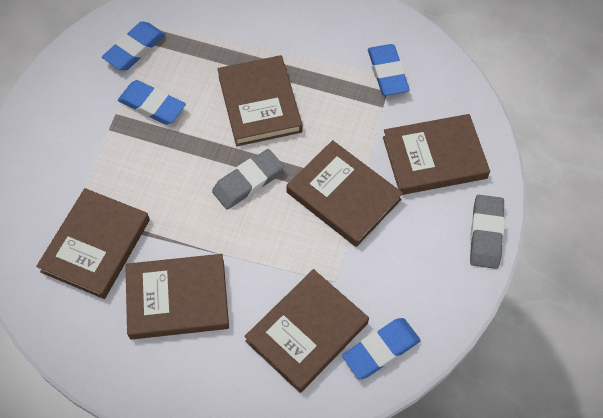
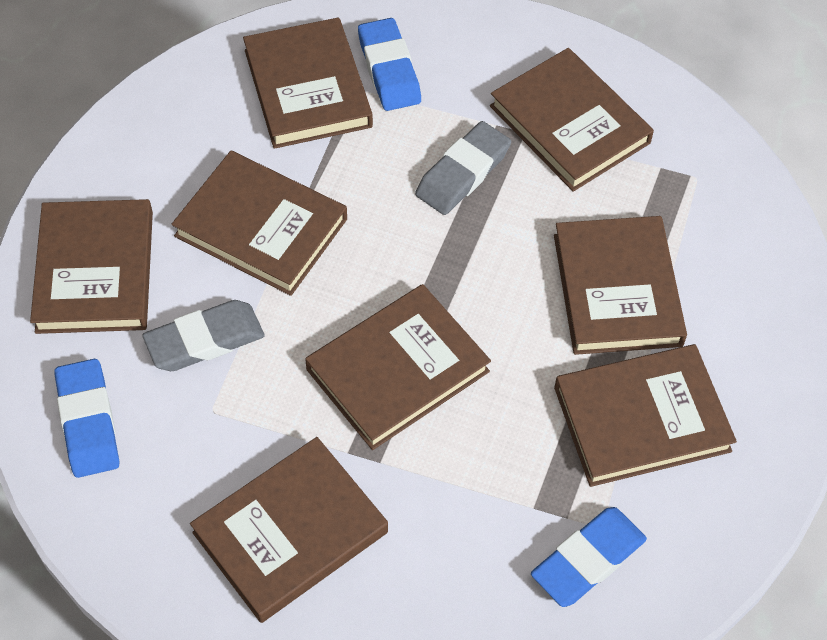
blue eraser: [102,21,165,70] [118,80,186,125] [342,318,421,379] [368,44,410,96] = 4 -> [54,359,119,478] [358,18,421,111] [531,507,647,607] = 3
brown book: [36,188,150,299] [125,254,229,340] [217,55,302,146] [244,269,369,393] [286,140,403,247] [383,114,490,195] = 6 -> [30,199,153,334] [172,151,347,296] [190,437,388,623] [243,17,373,149] [305,284,491,450] [490,48,654,192] [554,216,687,355] [554,344,737,487] = 8

